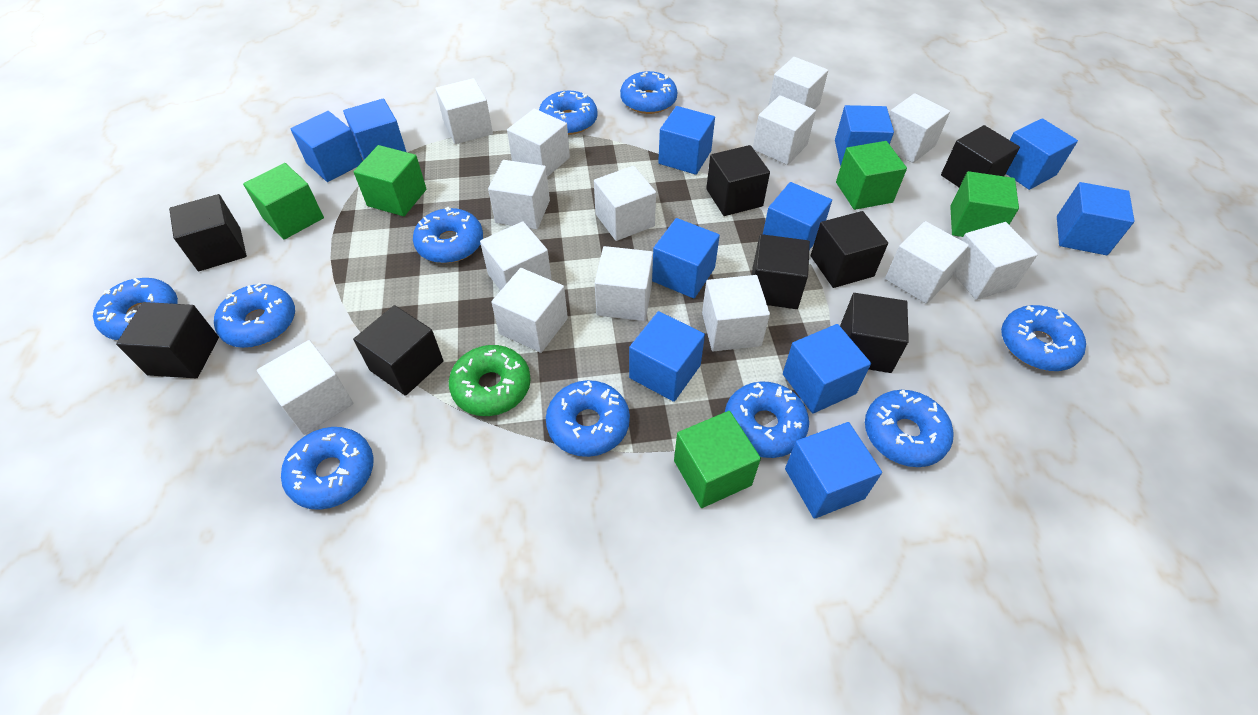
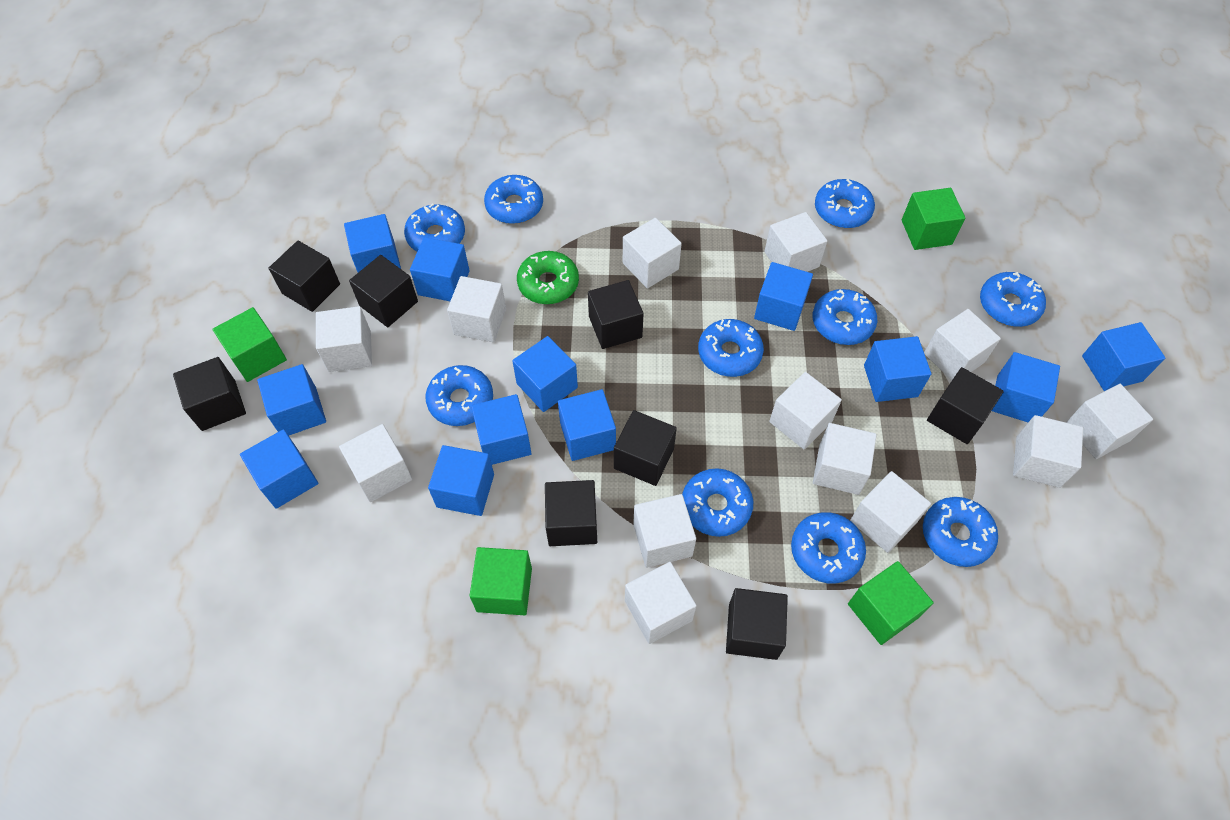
blue cube: [291,111,363,182] [343,98,406,160] [629,311,705,402] [652,218,720,298] [658,106,715,175] [763,182,832,250] [783,324,871,413] [785,422,882,519] [835,105,894,165] [1006,118,1078,190] [1057,182,1135,255] = 11 -> [240,429,318,509] [257,364,326,435] [344,214,401,272] [410,237,470,301] [428,445,494,516] [471,394,531,465] [512,336,578,412] [558,389,616,461] [754,262,813,331] [864,336,931,402] [992,352,1060,422] [1082,322,1165,391] = 12
green cube: [243,163,324,240] [353,145,427,216] [674,411,761,508] [836,141,907,210] [950,171,1019,237] = 5 -> [213,307,287,382] [470,547,532,615] [848,561,934,645] [902,188,965,250] = 4
white cube: [257,340,354,435] [435,78,493,144] [480,221,552,291] [488,160,550,229] [491,268,568,353] [507,109,570,177] [594,166,656,241] [595,246,653,321] [702,275,770,352] [753,95,816,165] [768,57,828,109] [885,221,969,304] [889,93,950,163] [954,222,1038,300] = 14 -> [316,306,372,372] [339,424,412,502] [447,276,506,342] [623,218,682,289] [625,562,697,644] [633,494,696,568] [764,212,827,272] [769,372,842,450] [813,423,877,495] [850,471,931,553] [924,309,1001,380] [1013,415,1083,488] [1066,384,1153,459] = 13

